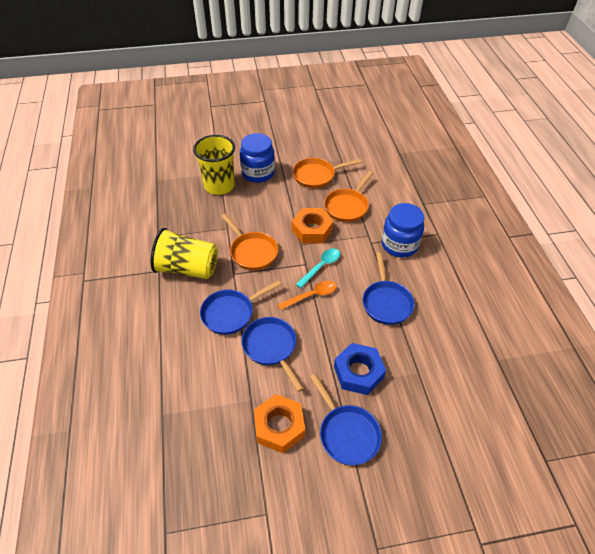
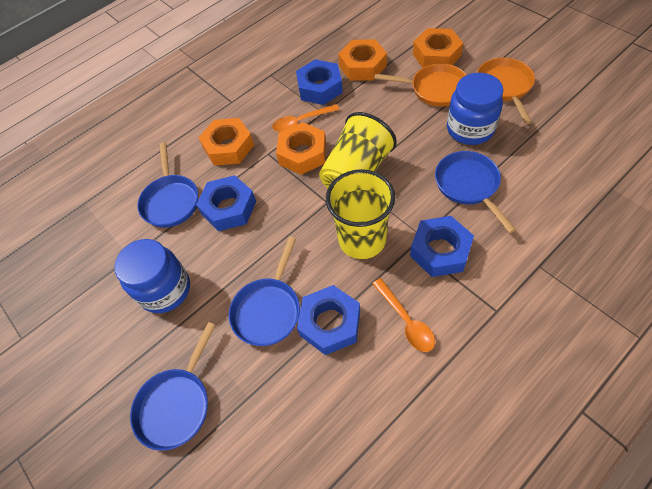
blue nut: [334,343,386,395] = 1 -> [196,175,256,231] [296,59,343,105] [297,285,360,355] [410,216,474,277] = 4
orange nut: [254,394,305,453] [292,208,334,244] = 2 -> [199,118,254,166] [276,122,326,175] [338,39,387,81] [413,28,463,68] = 4
orange pan: [221,214,278,270] [293,158,361,188] [324,171,373,222] = 3 -> [374,63,467,106] [477,58,535,124] = 2
orange spoon: [277,280,337,310] = 1 -> [272,104,339,132] [372,278,435,352] = 2
turquoise spoon: [296,248,340,288] = 1 -> none = 0

